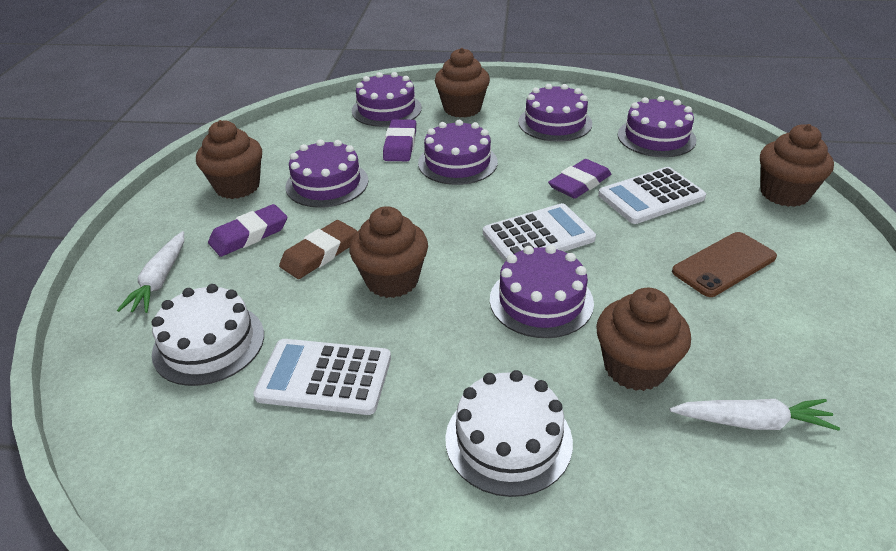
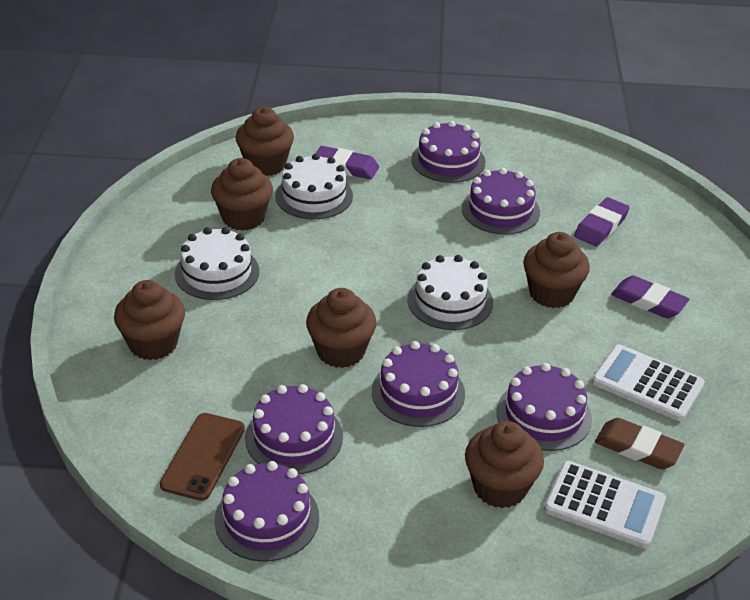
brown cupcake: [196,120,262,199] [349,206,428,298] [435,48,490,118] [596,288,691,391] [760,124,834,207] = 5 -> [114,280,185,360] [211,158,273,231] [236,107,294,176] [306,288,377,368] [465,421,544,508] [523,232,590,308] = 6
white cake: [152,284,264,386] [445,370,573,497] = 2 -> [175,227,259,300] [275,154,353,219] [407,255,493,330] = 3
white calculator: [253,339,391,415] [483,203,596,261] [598,167,706,224] = 3 -> [544,461,666,548] [592,344,705,421] = 2
white carrot: [117,231,184,313] [670,399,840,431] = 2 -> none = 0

